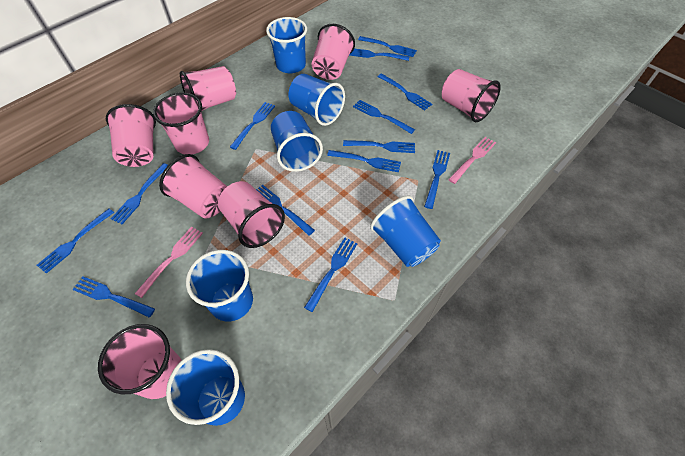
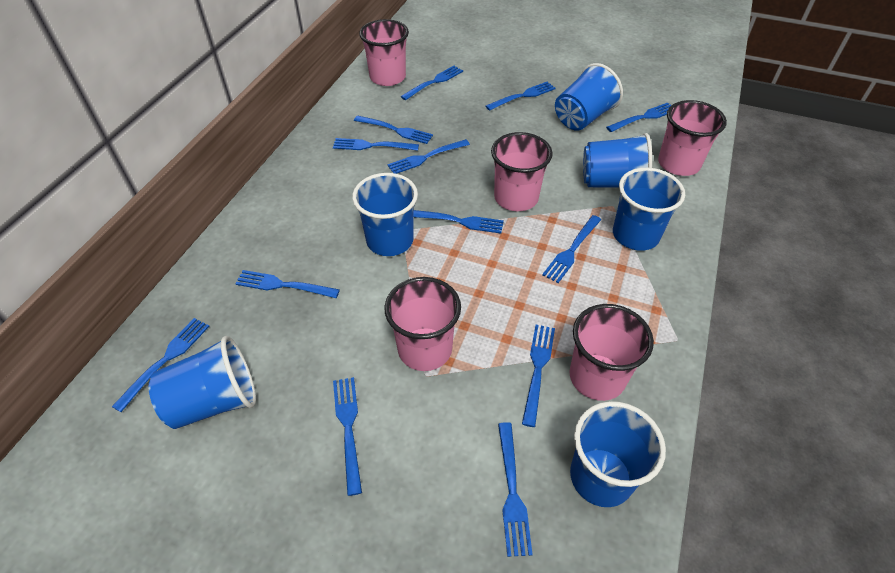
pink cup: [98,324,182,399] [106,104,156,167] [153,92,209,154] [159,154,228,219] [180,66,236,111] [218,181,285,248] [312,24,355,80] [442,69,501,122] = 8 -> [359,19,409,86] [384,277,461,371] [491,132,553,211] [569,304,654,401] [658,100,727,176] = 5
pink fork: [135,227,203,298] [448,137,496,184] = 2 -> none = 0

